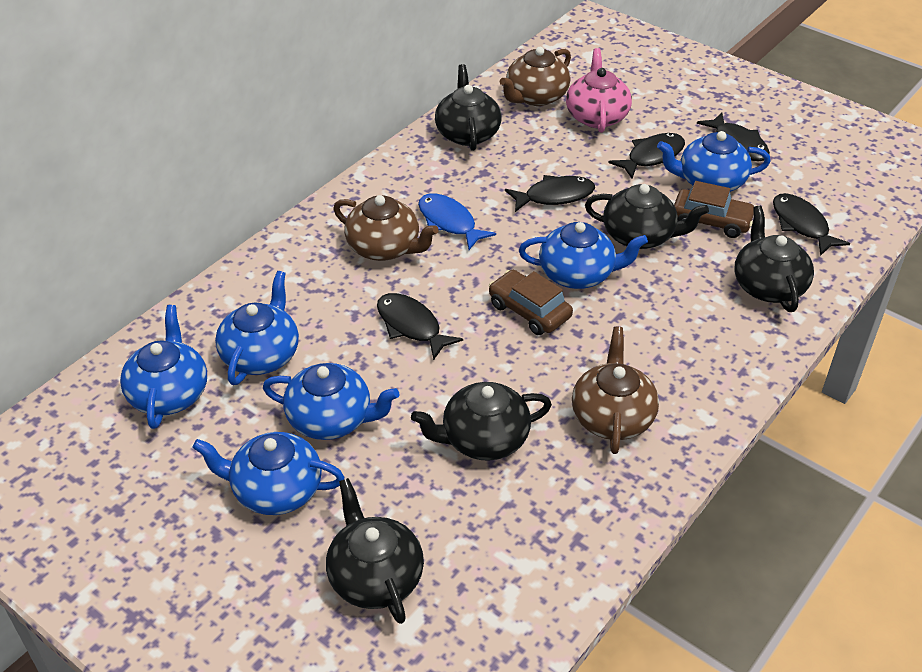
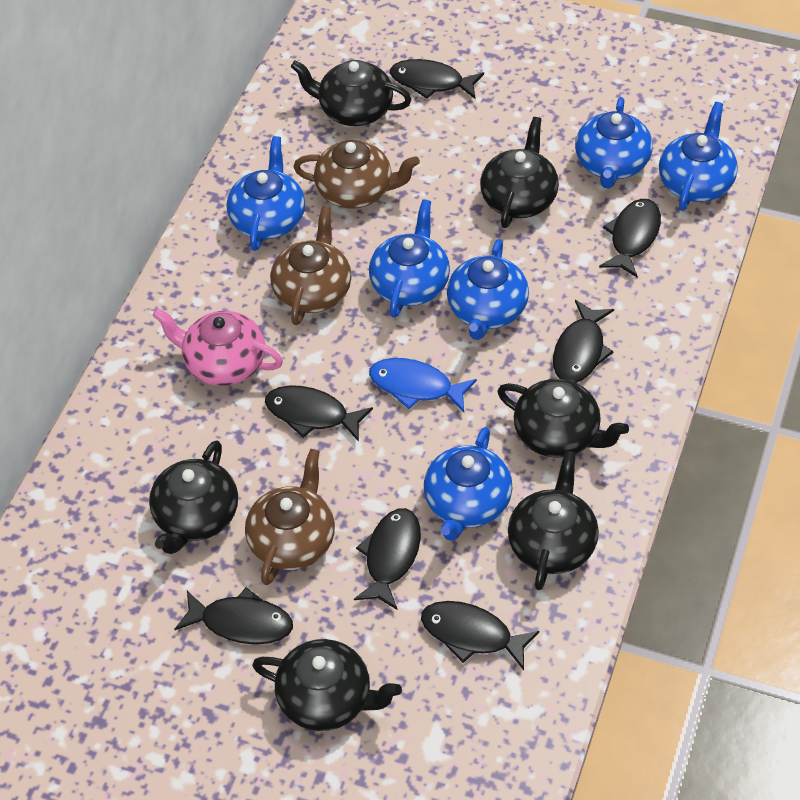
black fish: [377,293,463,360] [505,175,595,212] [608,133,685,179] [697,113,770,161] [773,193,850,256] = 5 -> [174,587,293,645] [265,385,373,442] [354,508,421,610] [390,59,484,99] [421,601,540,670] [553,300,614,383] [599,199,661,277] = 7
black teapot: [326,478,424,624] [411,382,552,461] [435,64,502,151] [585,184,709,249] [734,206,814,312] = 5 -> [149,440,238,554] [252,639,402,731] [291,60,412,126] [480,117,559,228] [498,379,629,458] [508,451,599,590] = 6
brown car: [489,270,573,335] [674,181,754,238] = 2 -> none = 0

